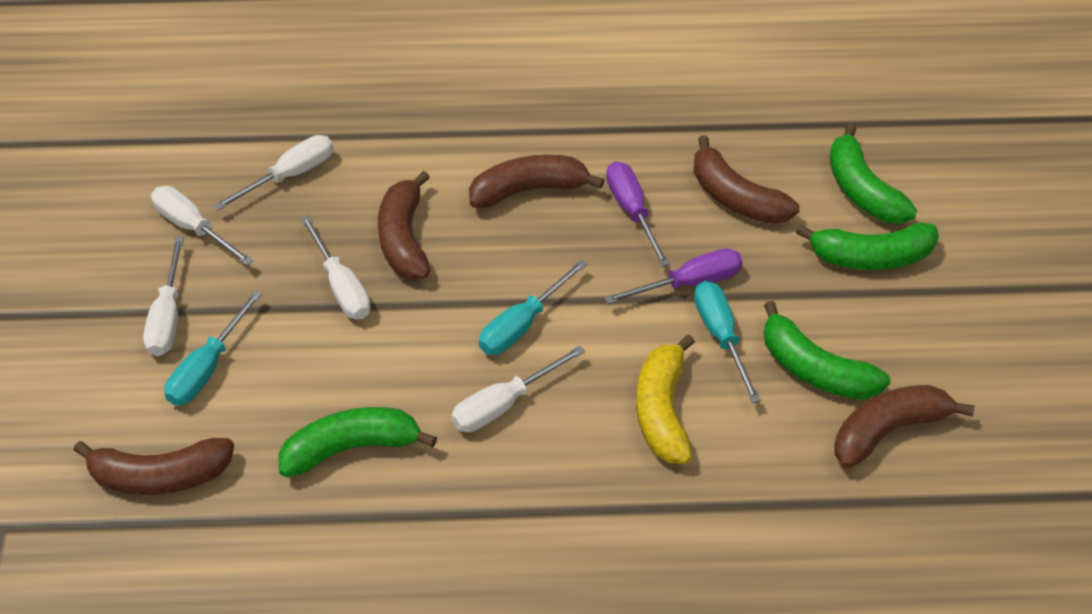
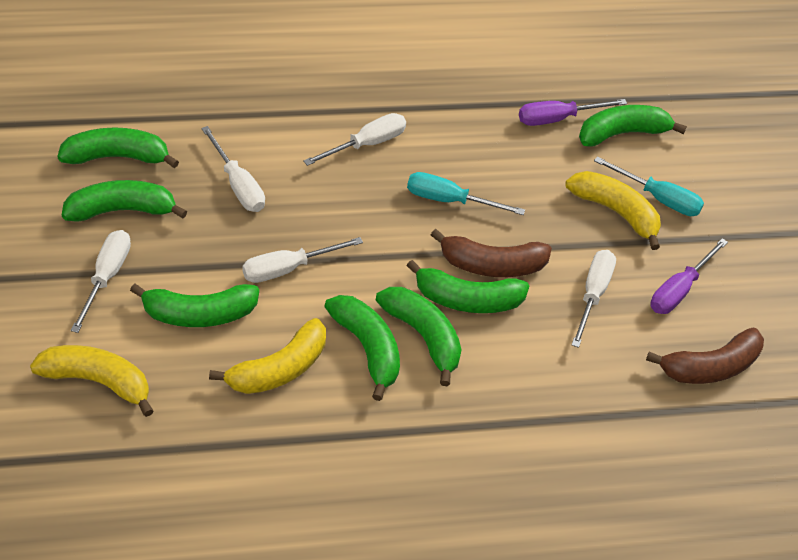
brown banana: [74,438,234,495] [378,171,430,280] [469,155,605,208] [694,135,800,224] [835,385,975,469] = 5 -> [431,229,552,277] [646,328,764,384] = 2
green banana: [278,407,437,477] [764,301,890,400] [796,223,939,270] [829,124,917,224] = 4 -> [57,127,179,168] [62,180,187,222] [130,284,259,327] [324,295,400,401] [376,287,462,386] [407,260,529,313] [579,105,687,147] = 7
turquoise screwdriver: [164,290,262,406] [479,260,587,355] [694,281,761,403] = 3 -> [407,172,525,215] [594,156,704,216] = 2
yellow banana: [636,334,695,464] = 1 -> [30,345,154,417] [209,318,326,394] [565,171,661,250] = 3

